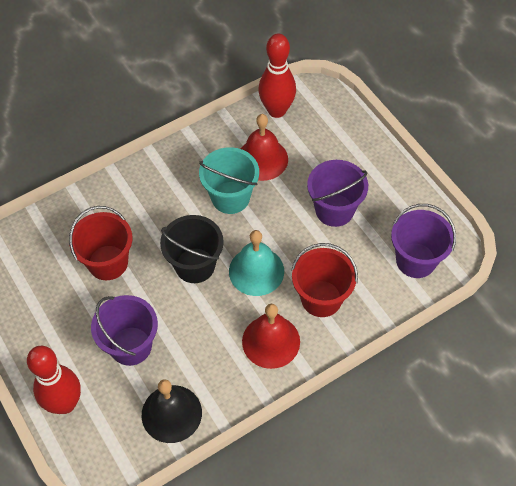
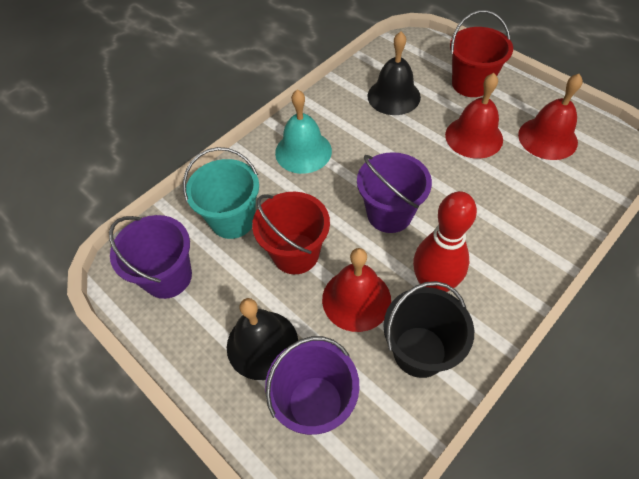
black bell: [142,379,202,443] = 1 -> [227,298,298,380] [368,32,421,115] = 2
red bell: [241,114,288,181] [242,304,300,369] = 2 -> [322,248,391,332] [445,73,503,159] [518,74,583,160] = 3
red bowling pin: [27,346,81,414] [259,34,296,118] = 2 -> [413,191,477,292] = 1

